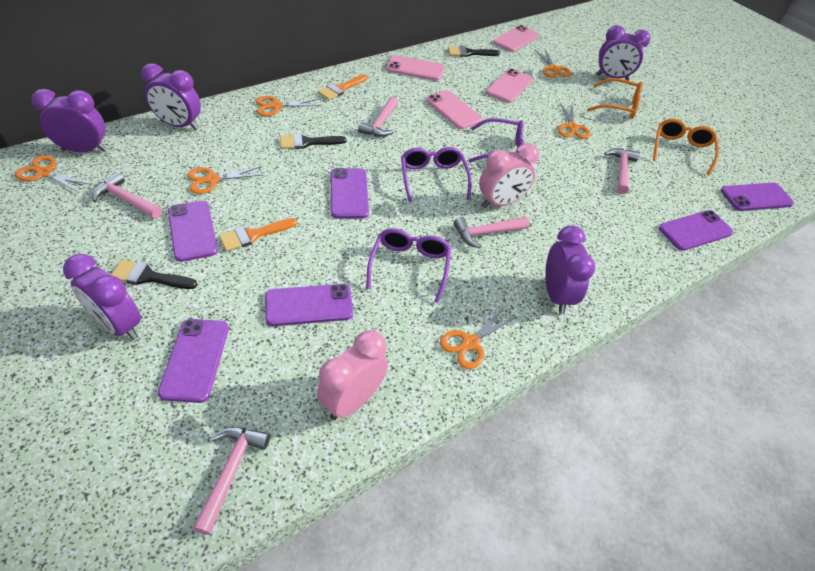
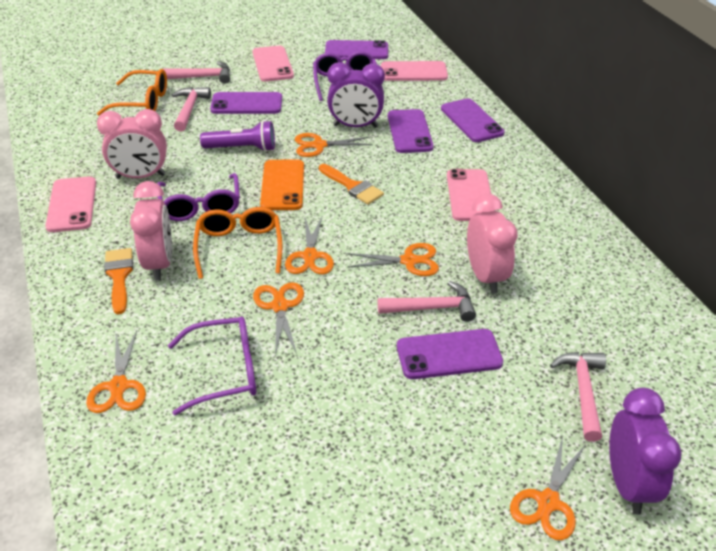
black brush: [111,260,197,289] [280,133,347,149] [448,46,500,57] = 3 -> none = 0
orange phone: none = 0 -> [260,160,304,210] = 1
pink clock: [317,330,388,420] [479,143,539,208] = 2 -> [97,109,167,179] [130,181,172,281] [467,194,518,294] = 3
pink hammer: [92,172,162,219] [193,427,270,535] [358,97,398,137] [454,217,530,248] [604,148,640,194] = 5 -> [163,61,230,84] [172,87,211,131] [378,281,476,322] [550,352,606,442] = 4
purple clock: [31,89,107,152] [63,254,141,340] [141,63,201,130] [545,225,595,314] [596,25,650,81] = 5 -> [327,62,385,128] [609,388,682,515] = 2
purple flashlight: none = 0 -> [200,120,275,152] = 1
purple phone: [158,319,229,403] [168,200,218,262] [265,284,353,326] [331,168,369,219] [659,210,733,251] [721,183,794,211] = 6 -> [210,92,282,114] [325,40,388,59] [388,109,434,153] [397,329,503,379] [441,98,505,142] = 5

